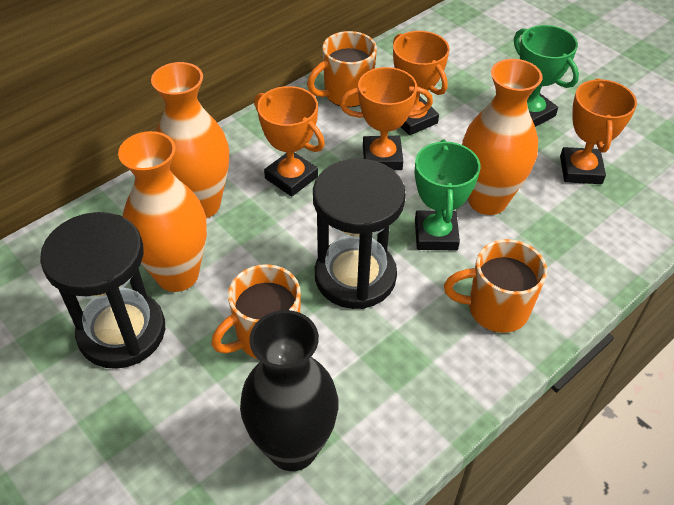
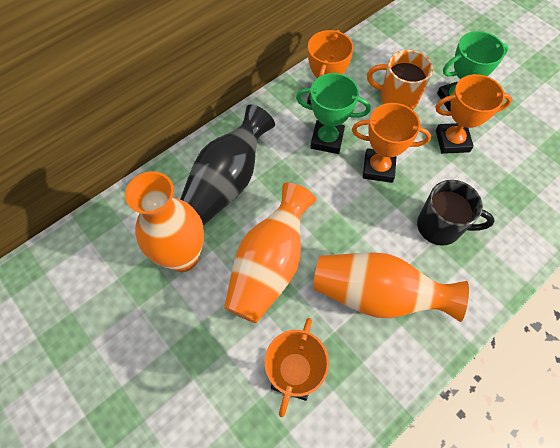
black hourglass: [40,212,165,369] [313,159,406,309] = 2 -> none = 0
black mug: none = 0 -> [417,180,495,246] = 1
orange mug: [211,264,301,359] [307,31,377,107] [444,239,547,333] = 3 -> [367,50,433,110] = 1

